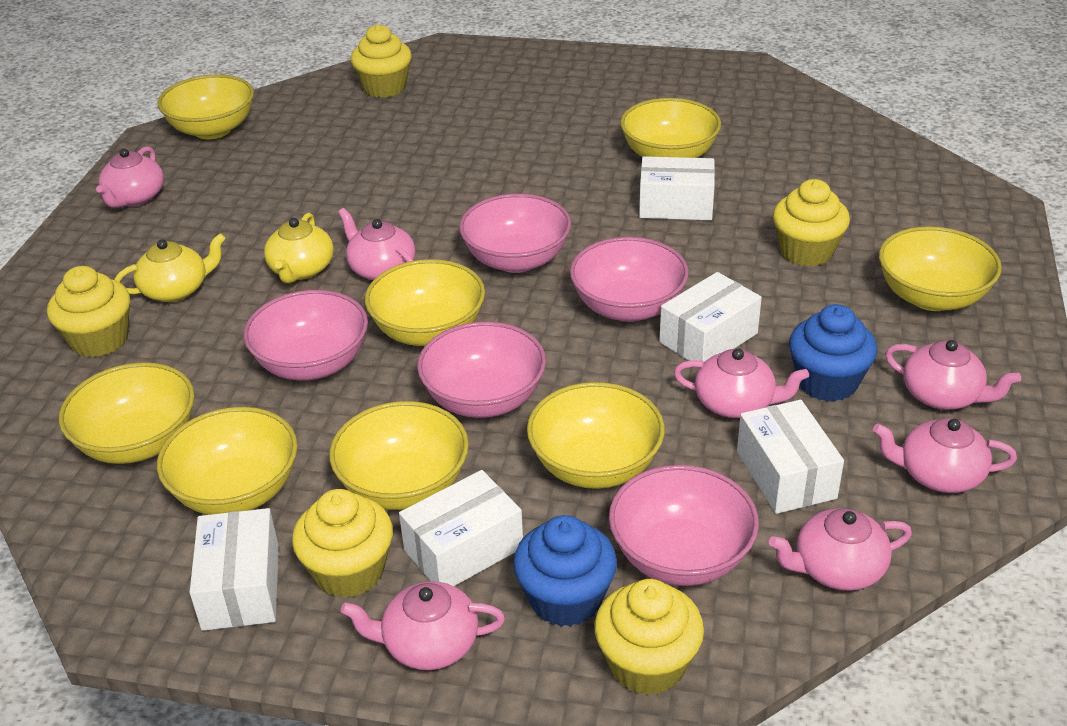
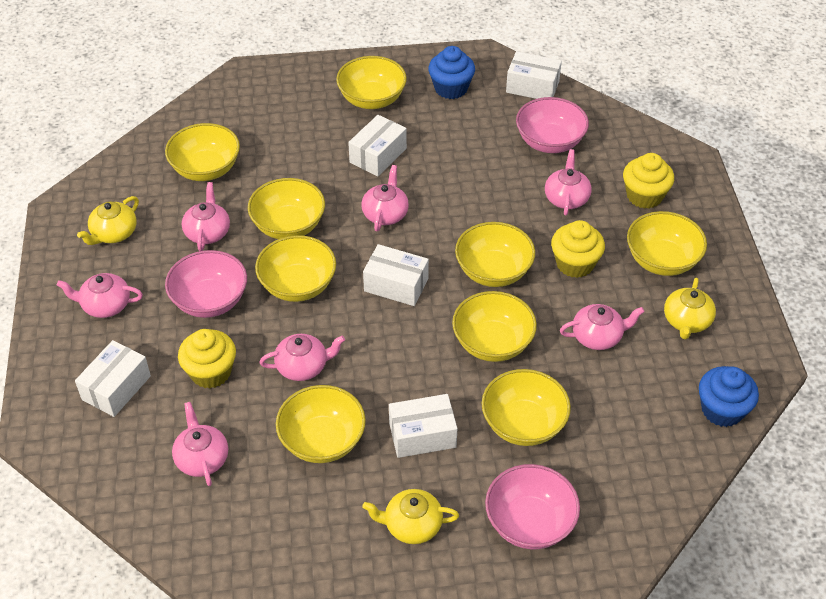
pink bowl: [243,290,368,381] [417,321,546,418] [459,193,571,273] [570,237,689,322] [609,465,759,586] = 5 -> [165,250,247,318] [485,464,580,549] [516,97,589,153] = 3
yellow bowl: [59,362,195,464] [157,407,298,515] [158,74,254,139] [329,401,469,510] [365,259,485,346] [527,382,665,489] [620,98,721,158] [879,226,1002,311] = 8 -> [165,123,240,181] [248,178,325,239] [255,235,336,302] [276,385,366,463] [336,56,407,109] [452,291,537,362] [455,222,535,287] [481,369,571,446] [627,211,707,276] = 9
yellow cupcake: [47,266,130,357] [292,489,393,598] [351,24,412,98] [594,579,704,695] [773,179,850,267] = 5 -> [178,329,236,389] [551,220,605,278] [623,153,674,209] = 3
yellow teapot: [114,233,226,302] [264,213,334,283] = 2 -> [77,196,139,245] [362,489,459,544] [664,278,716,340] = 3

